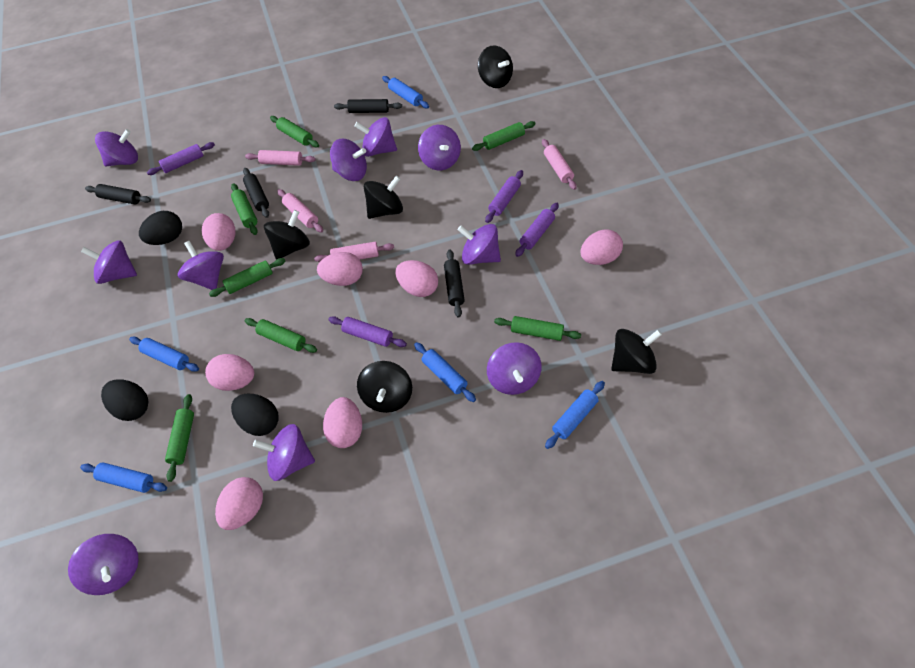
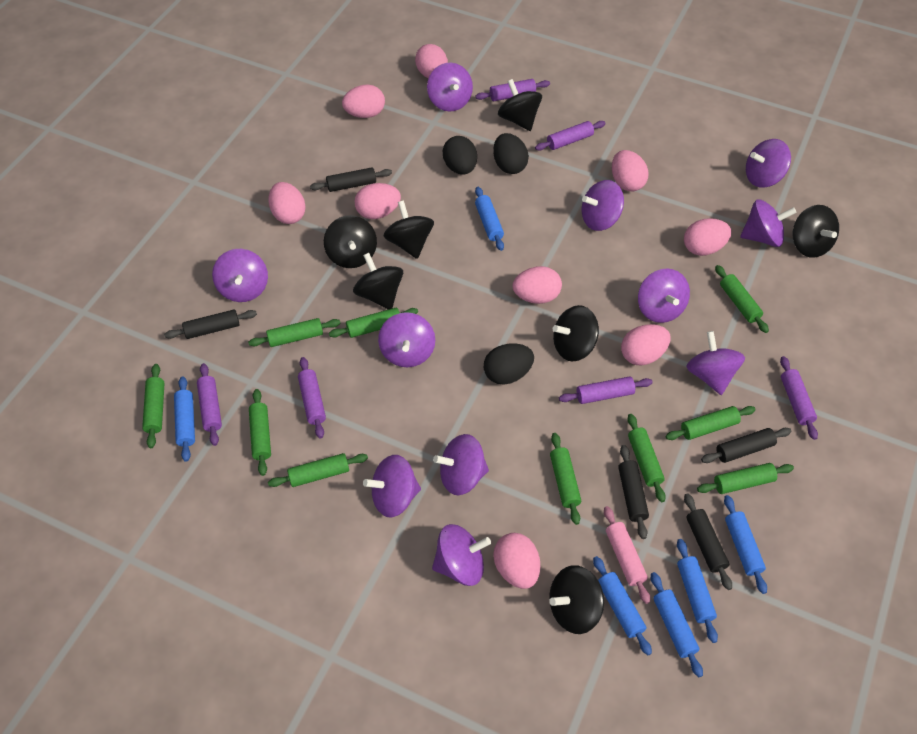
black rolling pin: [85,184,151,204] [243,168,269,218] [334,99,402,113] [444,250,464,318] = 4 -> [164,310,257,339] [310,167,392,192] [618,445,649,539] [684,493,732,590] [701,428,791,463] = 5
black spinning top: [264,210,310,260] [357,361,412,413] [364,176,403,219] [478,45,513,88] [611,329,662,374] = 5 -> [324,215,377,268] [353,253,403,310] [384,201,434,259] [498,79,542,131] [549,565,604,634] [553,305,599,362] [793,205,839,258] = 7
blue rolling pin: [80,462,167,493] [129,337,199,372] [382,76,429,108] [414,342,476,402] [545,381,605,449] = 5 -> [174,376,195,462] [475,187,504,251] [593,556,652,655] [651,572,703,677] [677,539,718,643] [724,495,767,594] = 6
green rolling pin: [165,394,194,482] [209,258,285,297] [231,183,258,235] [245,318,317,353] [270,116,319,147] [472,121,535,151] [494,316,581,341] = 7 -> [142,364,165,448] [248,318,341,347] [249,389,271,476] [268,453,368,487] [329,308,418,338] [550,433,581,525] [627,414,666,502] [666,406,756,440] [697,463,794,494] [715,265,769,333] = 10
pink egg: [202,213,235,251] [205,354,254,391] [215,477,263,530] [317,252,363,286] [323,397,362,448] [395,260,438,297] [580,229,623,265] = 7 -> [268,182,306,224] [342,85,385,118] [355,183,401,219] [415,44,448,78] [493,533,540,589] [513,266,562,304] [612,150,649,191] [621,324,671,365] [684,218,732,256] = 9
pink rolling pin: [245,150,316,166] [277,189,323,233] [314,242,394,262] [542,139,577,190] = 4 -> [604,506,650,604] = 1
purple rolling pin: [147,142,215,175] [328,316,407,347] [485,170,523,223] [515,203,559,257] = 4 -> [197,363,222,446] [298,357,326,439] [475,79,550,101] [535,121,606,151] [559,376,653,404] [780,356,818,440] = 6
purple spinning top: [68,534,139,595] [81,241,137,284] [95,129,138,166] [178,241,224,290] [253,424,315,481] [330,139,367,181] [354,117,397,157] [418,125,461,170] [457,224,501,265] [487,342,541,395] = 10 -> [212,249,268,302] [363,455,421,518] [378,312,435,367] [427,62,473,112] [432,524,491,586] [433,434,489,495] [582,180,624,231] [638,269,690,323] [686,331,745,395] [740,200,797,247] [746,139,791,188] = 11

